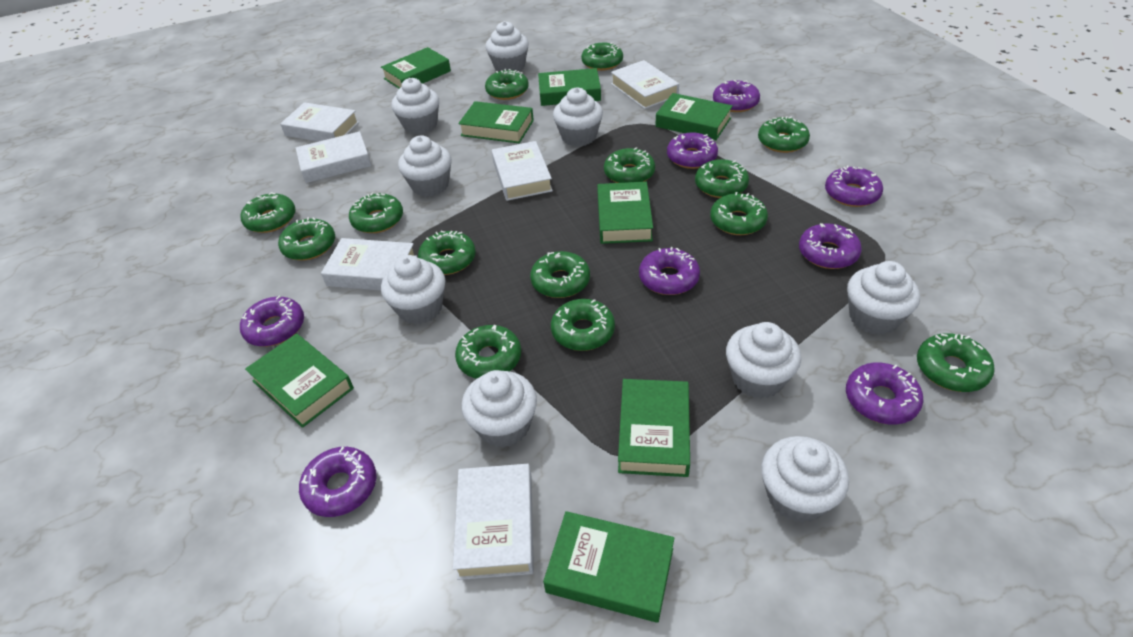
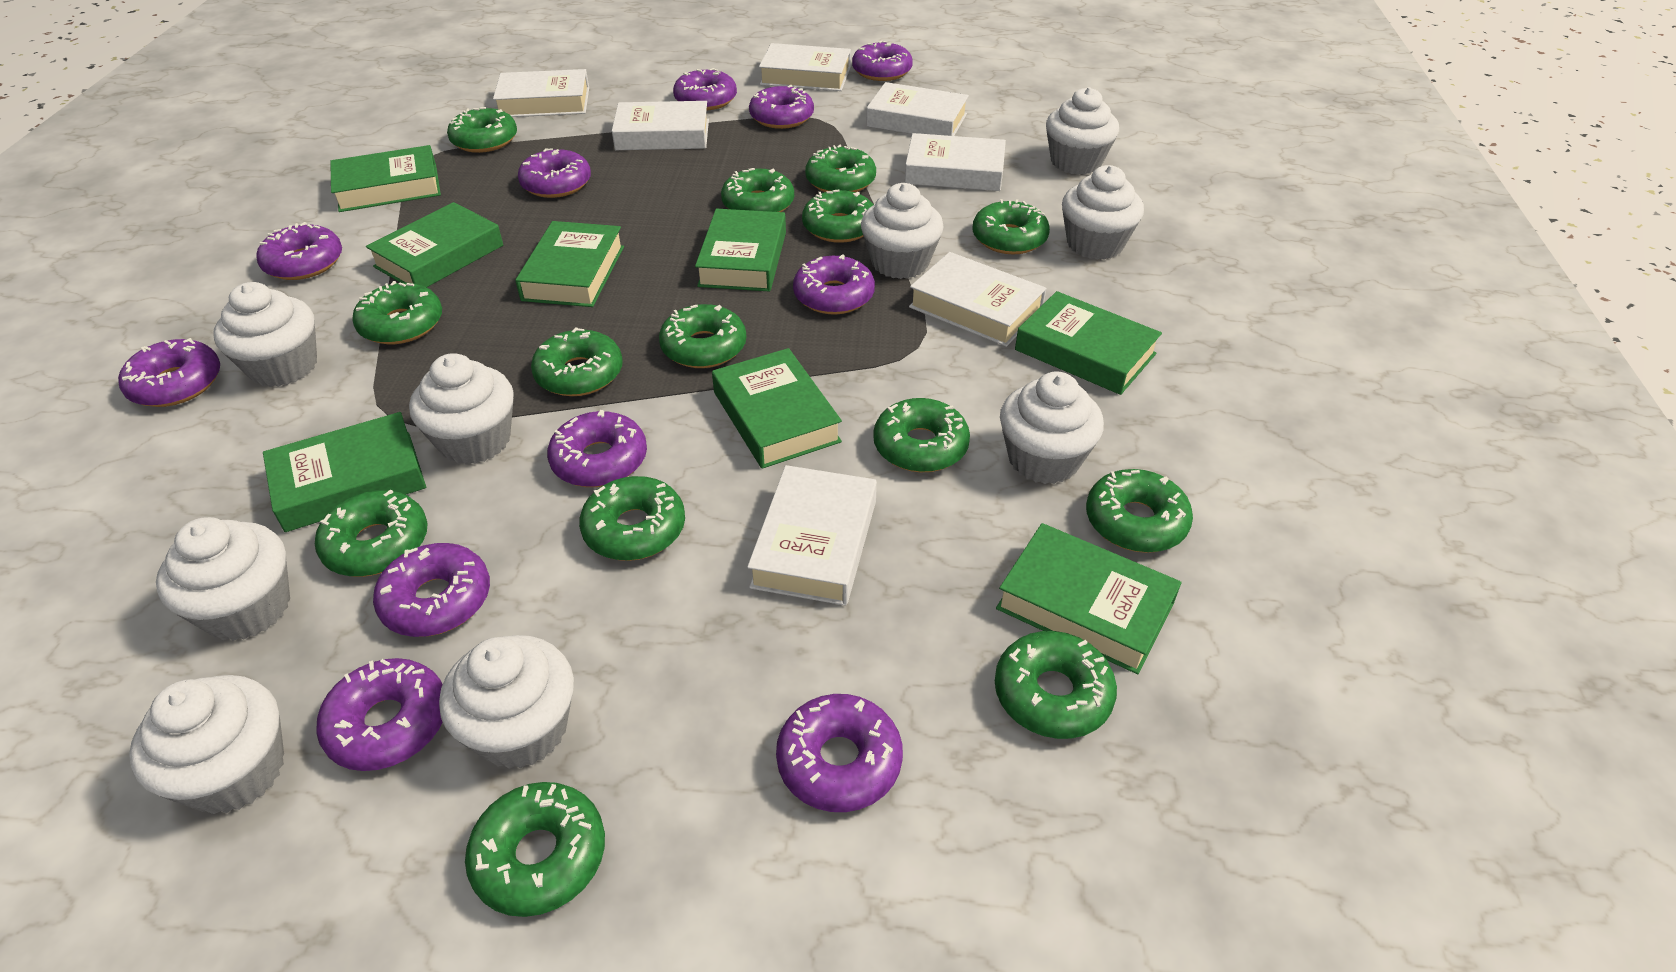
purple donut: [240,295,304,347] [299,447,377,517] [639,247,700,295] [667,133,718,169] [713,80,760,112] [799,223,862,269] [825,165,883,207] [846,362,923,425] = 8 -> [118,338,220,407] [256,222,342,280] [316,658,443,771] [373,543,490,637] [518,148,591,198] [547,410,647,487] [673,68,737,111] [749,85,814,129] [776,694,903,812] [793,254,875,315] [852,40,913,81] = 11
white book: [280,102,359,142] [296,131,372,183] [321,238,417,291] [453,464,534,580] [492,141,553,201] [611,60,679,109] = 6 -> [493,69,589,117] [612,101,709,150] [747,465,877,606] [759,43,851,91] [866,82,969,136] [905,133,1006,191] [909,252,1046,347] = 7

